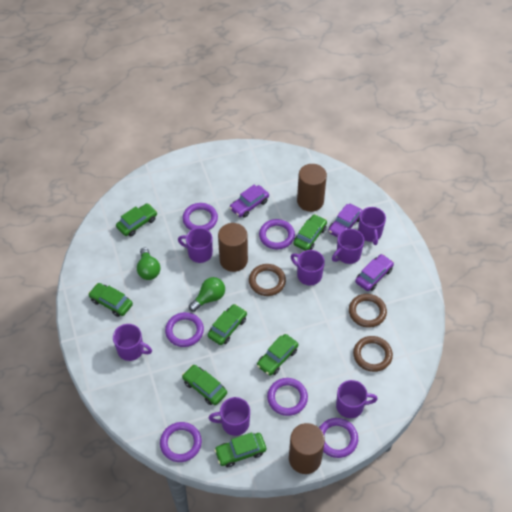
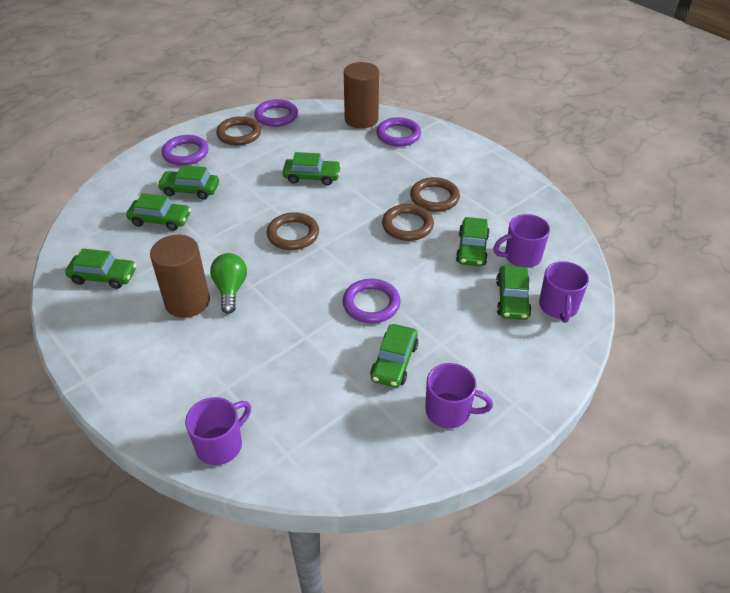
brown cylinder: [218,223,248,272] [289,423,325,474] [297,164,327,212] = 3 -> [150,235,210,318] [344,62,379,129] = 2
brown ring: [249,264,286,296] [349,294,387,328] [353,336,393,372] = 3 -> [216,116,261,146] [267,212,319,250] [382,204,434,241] [410,177,460,212] = 4
green light bulb: [137,247,161,280] [189,277,225,312] = 2 -> [210,253,247,314] = 1
purple car: [229,185,269,218] [328,204,362,238] [355,254,394,291] = 3 -> none = 0
purple mug: [113,324,152,361] [178,228,213,263] [208,397,250,436] [291,250,325,286] [332,229,364,264] [336,380,378,418] [358,207,386,245] = 7 -> [185,397,251,465] [425,363,493,429] [493,214,550,268] [539,261,589,323] = 4
purple ring: [160,422,202,462] [165,312,204,347] [182,203,218,230] [259,219,295,249] [267,378,308,416] [319,418,358,458] = 6 -> [162,135,209,165] [254,99,298,127] [343,279,400,323] [376,117,421,147] = 4

